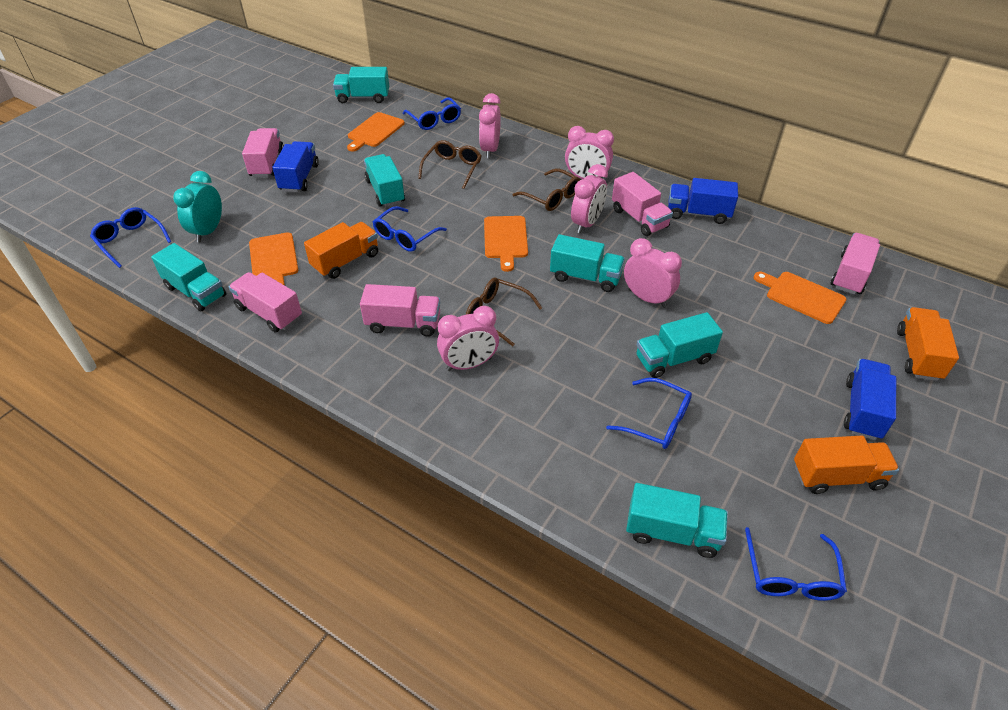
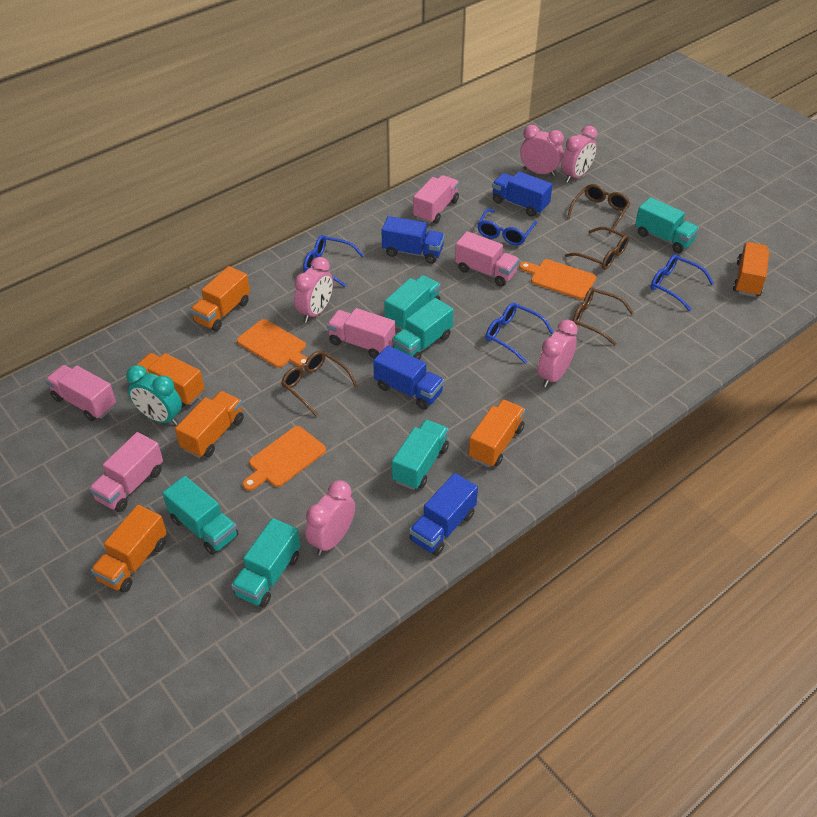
blue glasses: [90,207,171,268] [373,206,447,252] [403,97,461,130] [606,378,692,449] [745,527,847,601] = 5 -> [303,235,364,287] [477,209,537,245] [486,303,554,364] [651,254,714,311] = 4
blue truck: [272,141,319,192] [668,178,738,224] [844,359,896,440] = 3 -> [373,345,444,410] [382,216,445,264] [409,473,478,556] [492,171,553,217] = 4
brown glasses: [418,140,481,189] [466,278,542,346] [513,169,581,211] = 3 -> [281,351,357,417] [565,227,629,270] [567,184,630,234] [573,287,634,346] = 4
orange cutting board: [249,233,298,285] [347,112,404,152] [484,216,528,272] [754,272,846,324] = 4 -> [237,319,308,368] [243,426,326,491] [519,259,596,299] = 3
orange truck: [304,222,378,279] [794,435,899,494] [897,307,959,381] = 3 -> [91,505,167,593] [137,353,204,408] [175,391,244,458] [190,266,250,331] [469,399,525,467] [733,242,770,297] = 6

